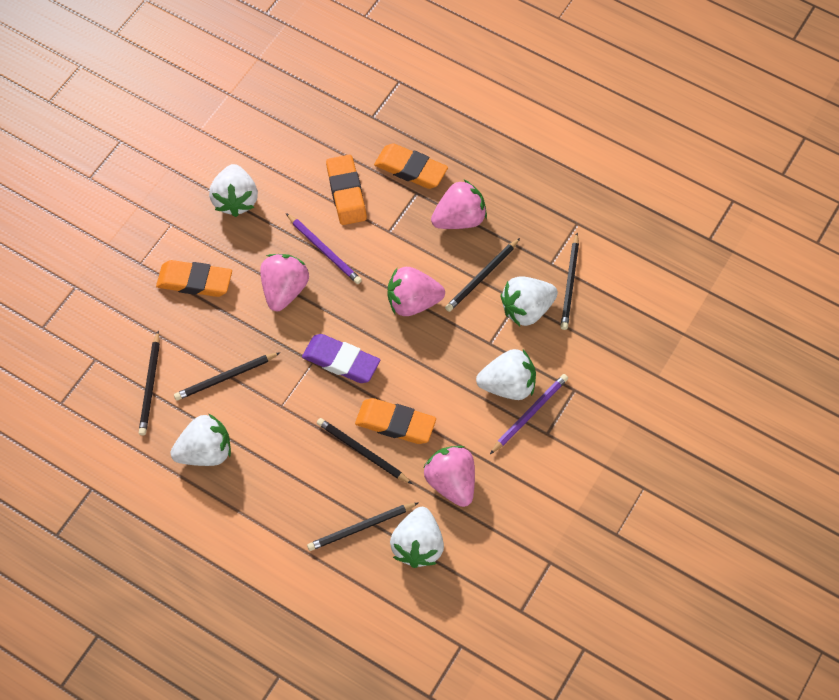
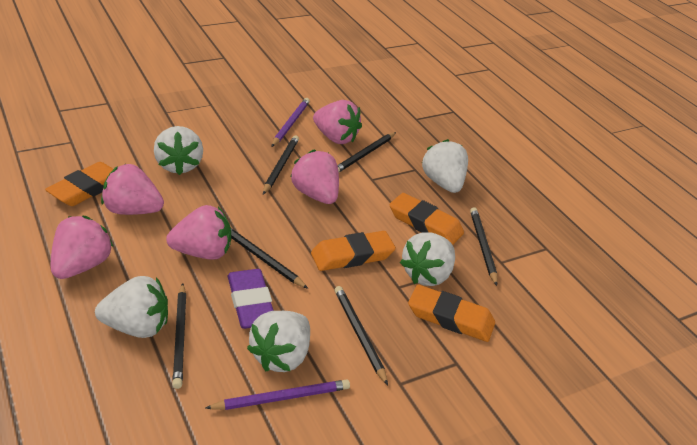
pink strawberry: [260,254,309,311] [388,267,445,316] [423,446,475,507] [431,180,487,229] = 4 -> [51,216,113,279] [101,164,164,215] [166,205,231,260] [290,150,339,204] [313,100,362,144] = 5

